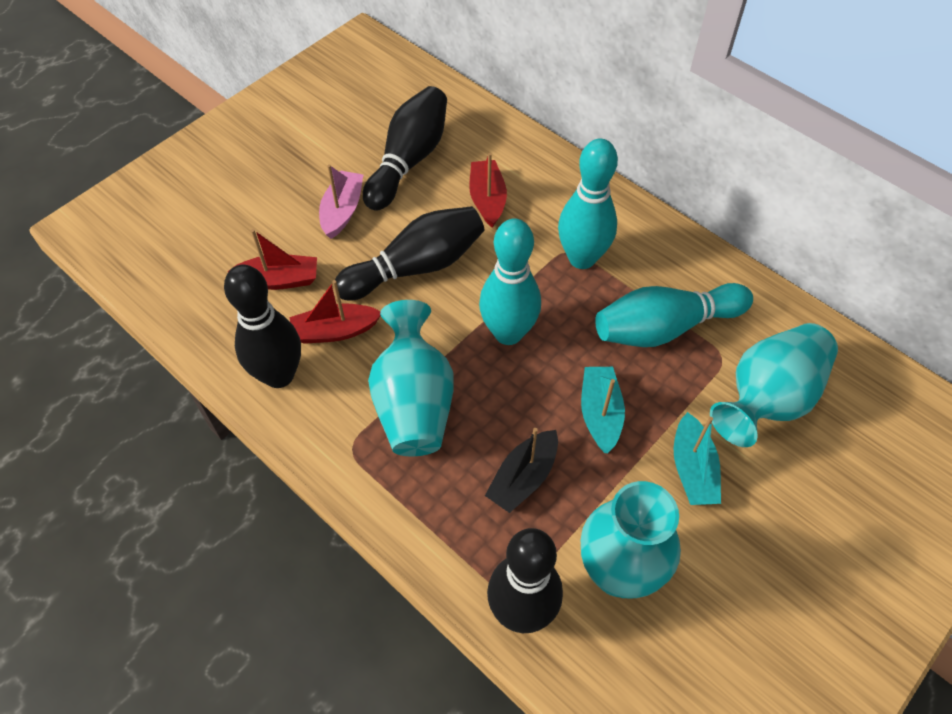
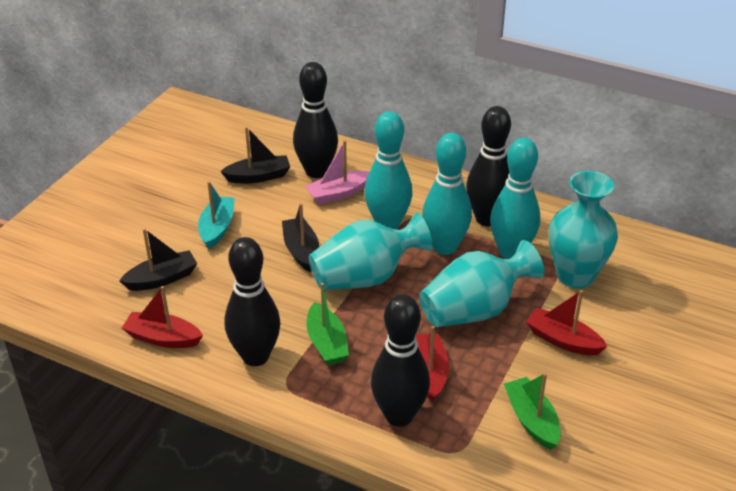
black boat: [485,428,558,513] = 1 -> [119,228,197,291] [220,127,290,183] [282,203,319,272] = 3
green boat: none = 0 -> [307,283,349,365] [504,373,560,450] = 2
turquoise boat: [581,367,625,453] [674,412,721,505] = 2 -> [198,181,235,249] = 1

